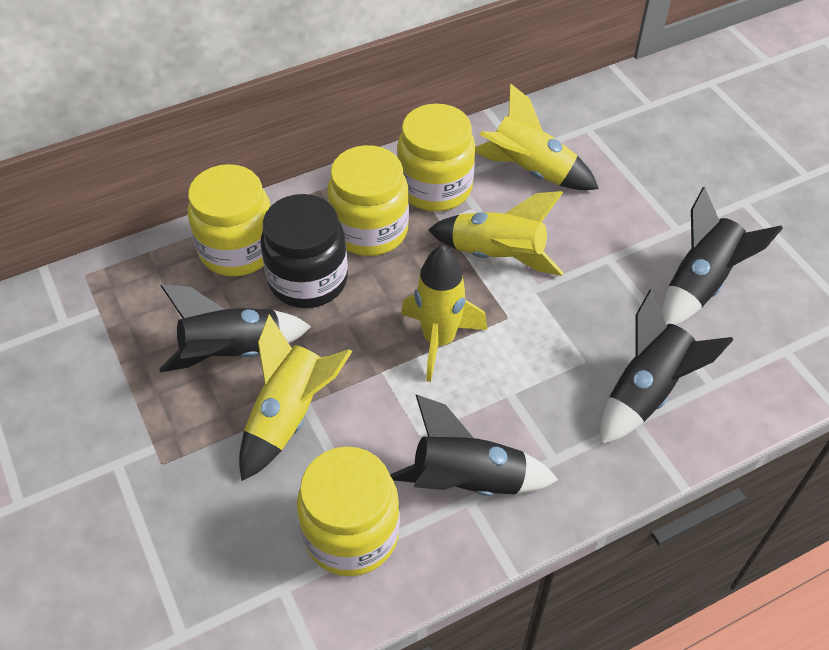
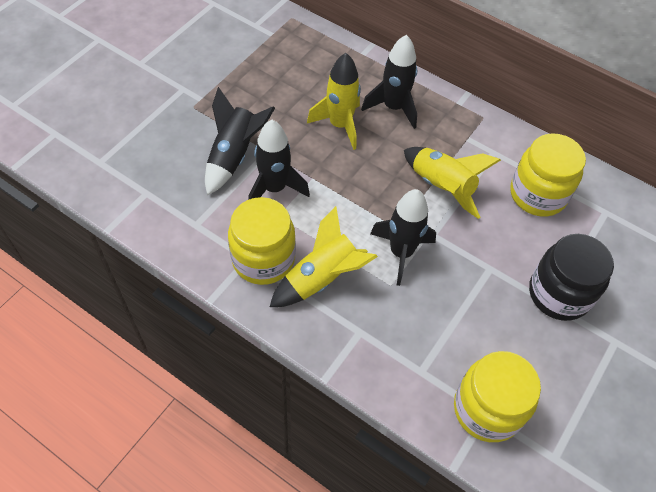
yellow jar: [188,164,270,277] [297,447,400,576] [327,145,409,256] [397,103,475,212] = 4 -> [228,197,296,285] [454,351,541,442] [510,133,586,216] = 3
yellow rocket: [239,314,352,481] [401,245,487,382] [428,191,564,276] [475,83,599,190] = 4 -> [270,206,378,307] [307,53,361,150] [404,147,501,219] = 3

